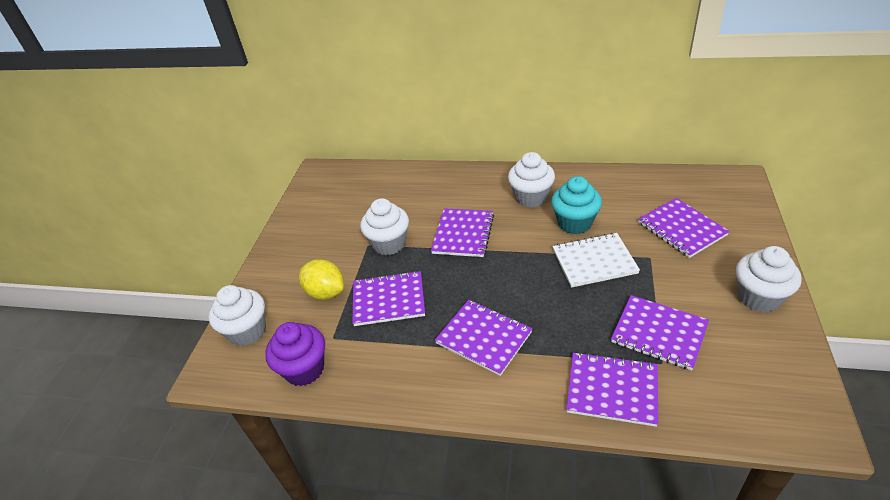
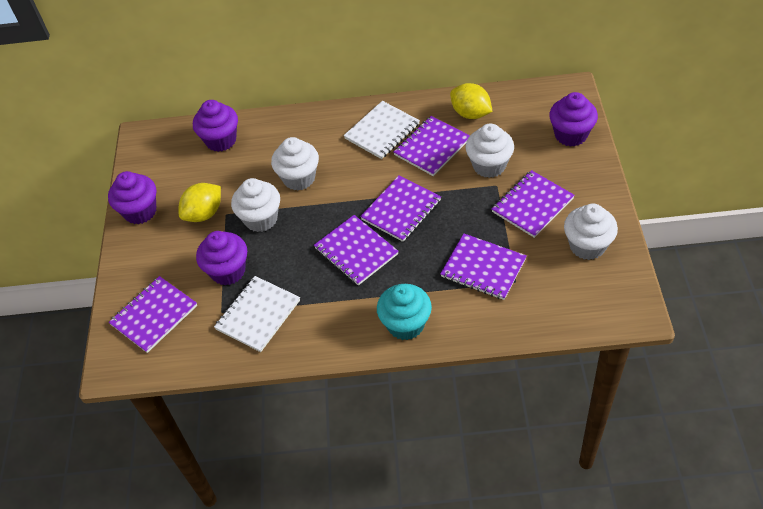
purple cupcake: [265,322,325,386] = 1 -> [108,171,156,224] [193,100,238,152] [196,231,247,285] [549,92,598,147] = 4
white notebook: [553,233,640,288] = 1 -> [214,276,300,352] [344,101,420,159] = 2
yellow lemon: [299,259,344,300] = 1 -> [178,183,221,222] [450,83,493,119] = 2

